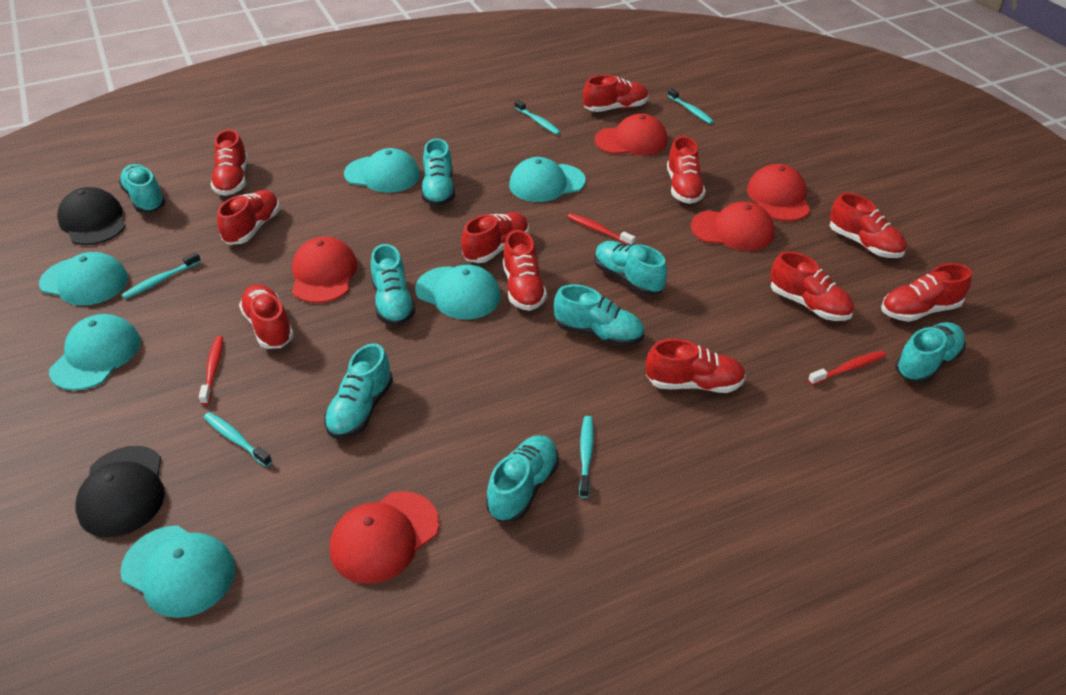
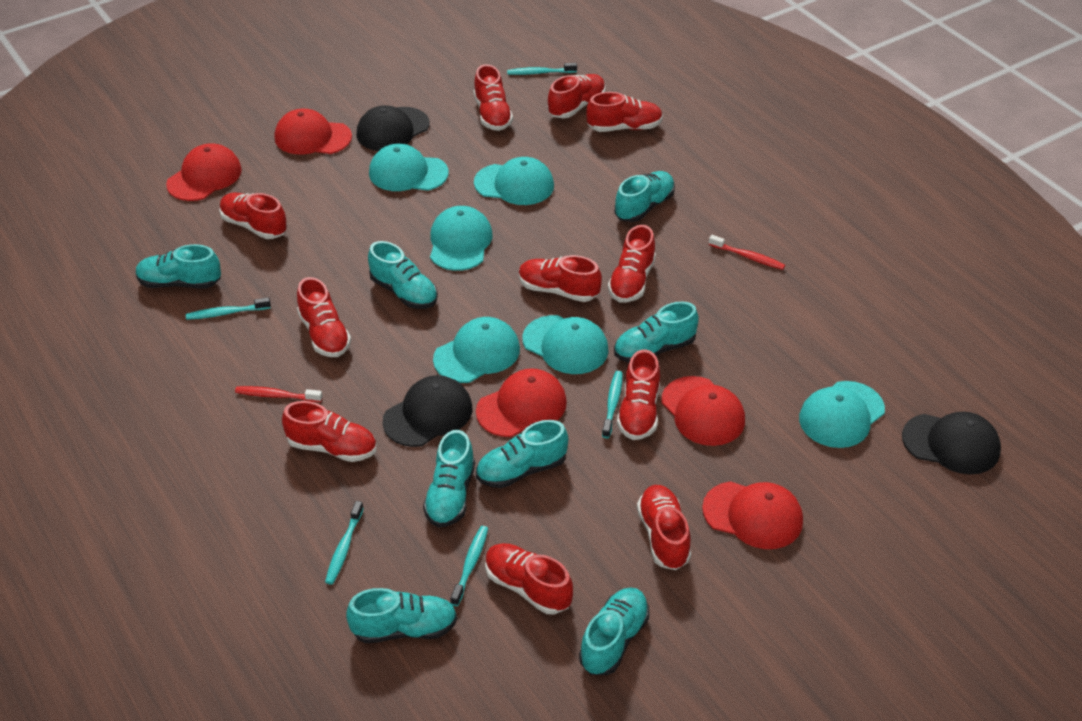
black cap: [57,187,126,245] [75,446,165,537] = 2 -> [356,105,429,151] [382,375,472,447] [902,412,1001,474] = 3
red toothbrush: [199,336,223,405] [567,213,635,245] [808,351,886,385] = 3 -> [235,386,323,402] [709,235,785,270] = 2

